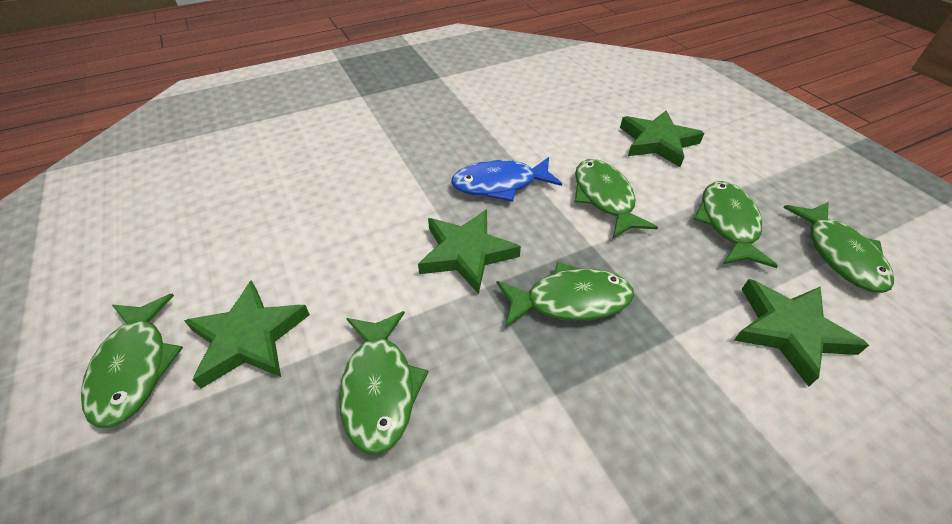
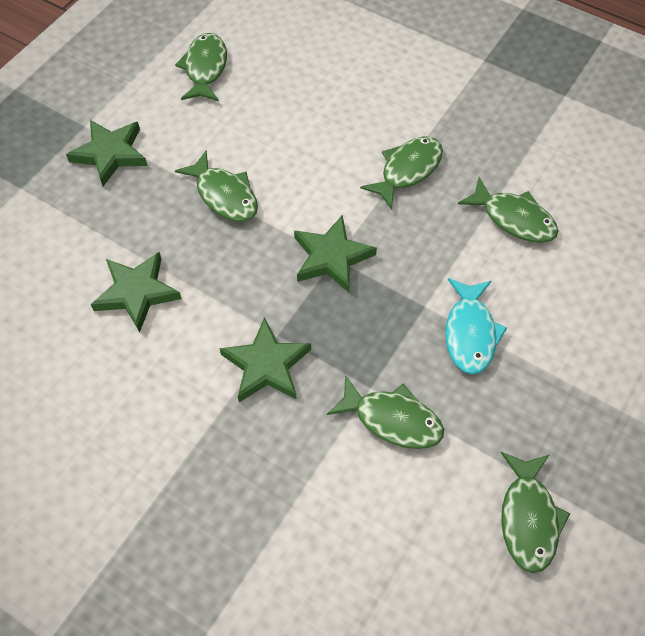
blue fish: [451,157,562,202] = 1 -> none = 0
turquoise fish: none = 0 -> [445,278,507,374] = 1

